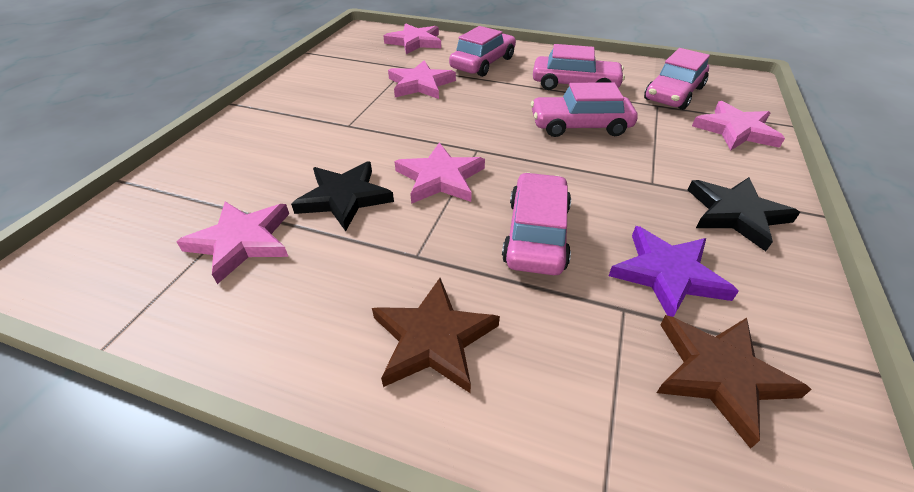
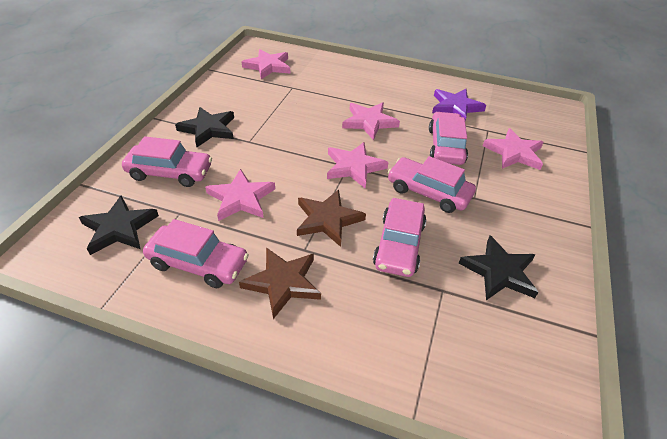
black star: [291,162,394,231] [688,177,800,251] = 2 -> [79,195,159,255] [175,107,234,147] [458,235,538,300] = 3

